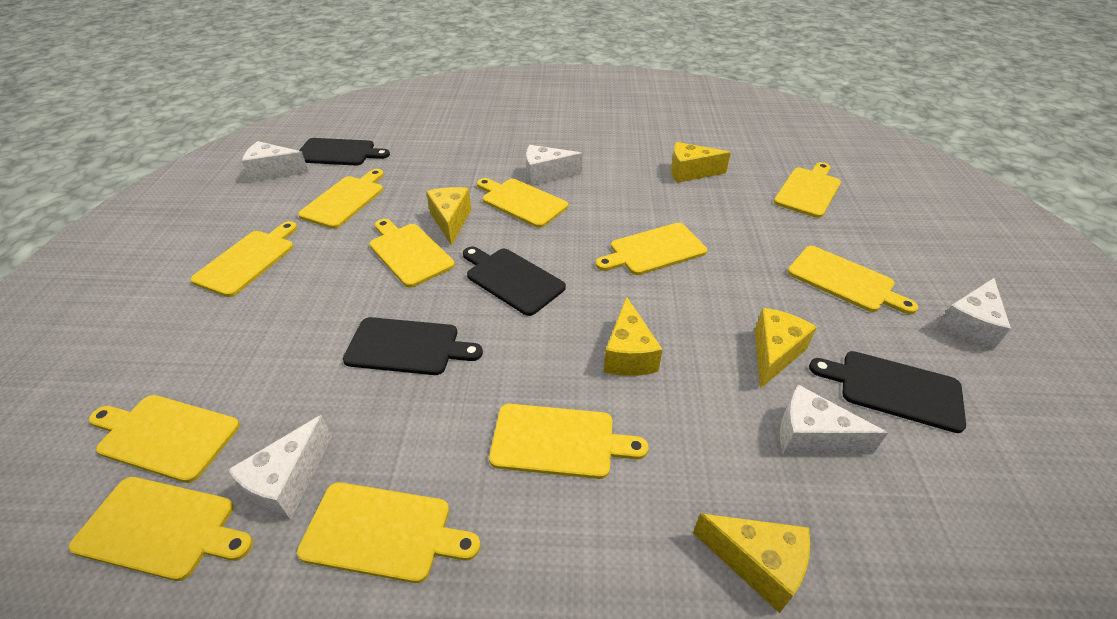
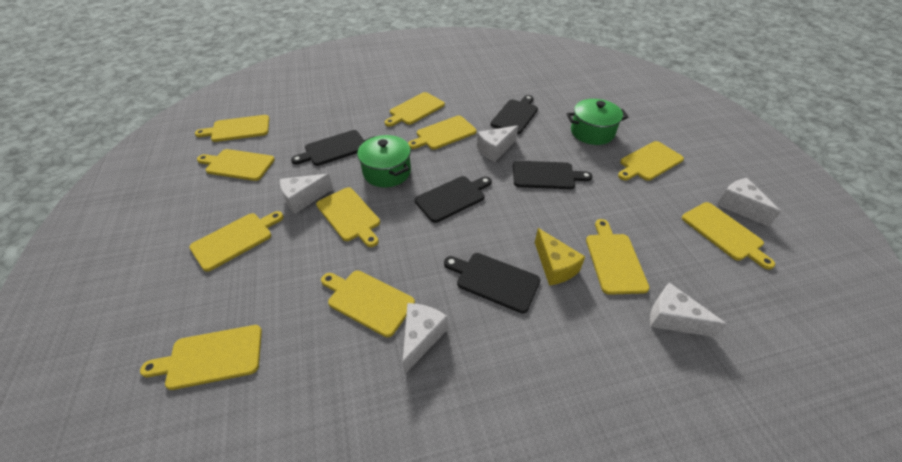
black cutting board: [299,138,390,166] [343,317,483,375] [463,246,566,316] [809,351,966,433] = 4 -> [291,130,363,166] [415,176,492,223] [444,253,540,313] [491,95,538,134] [513,161,592,189] = 5
green pot: none = 0 -> [357,135,411,187] [566,99,629,145] = 2
yellow cheese: [426,187,471,246] [604,296,663,376] [671,142,731,183] [693,513,810,613] [755,308,817,389] = 5 -> [535,228,585,286] = 1

